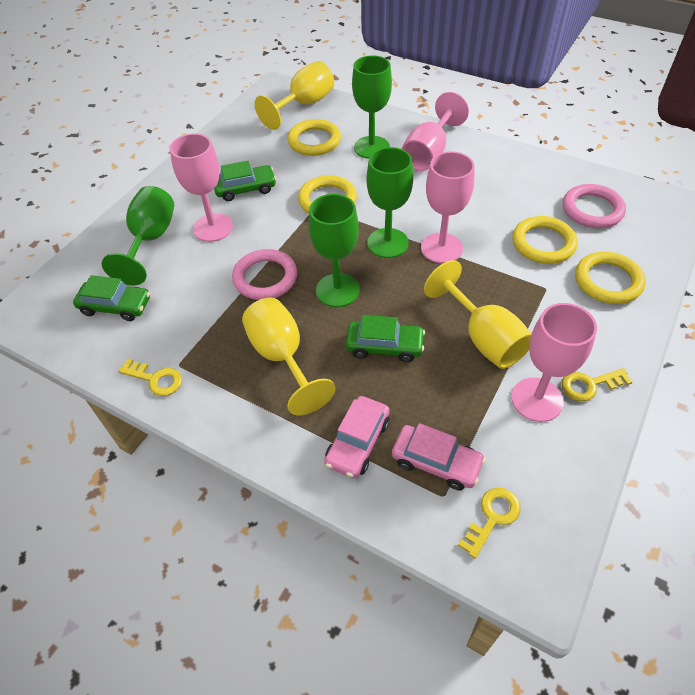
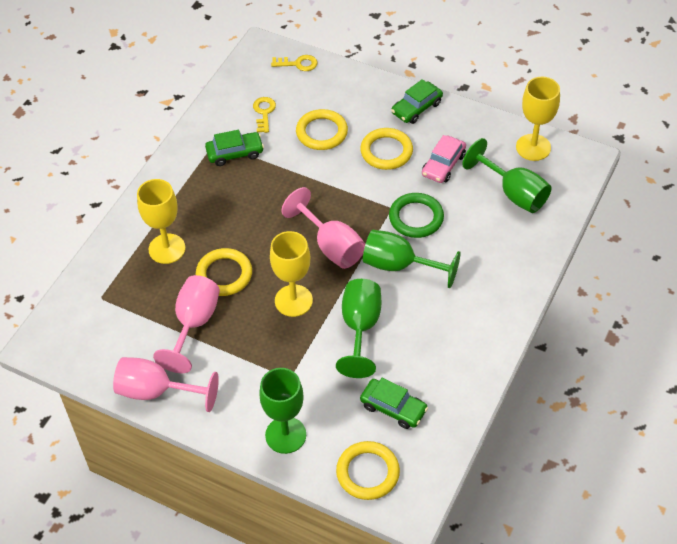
green ring: none = 0 -> [389,193,444,238] = 1
pink car: [324,396,390,478] [392,423,486,490] = 2 -> [422,135,466,183] = 1
pink goblet: [170,133,233,242] [402,92,469,171] [421,151,475,263] [511,303,597,422] = 4 -> [113,357,219,412] [153,275,220,373] [281,187,365,269] = 3
pink ring: [232,249,297,300] [563,184,626,228] = 2 -> none = 0
yellow key: [118,359,182,396] [458,488,521,559] [562,368,632,401] = 3 -> [253,97,276,133] [271,55,318,71] = 2

